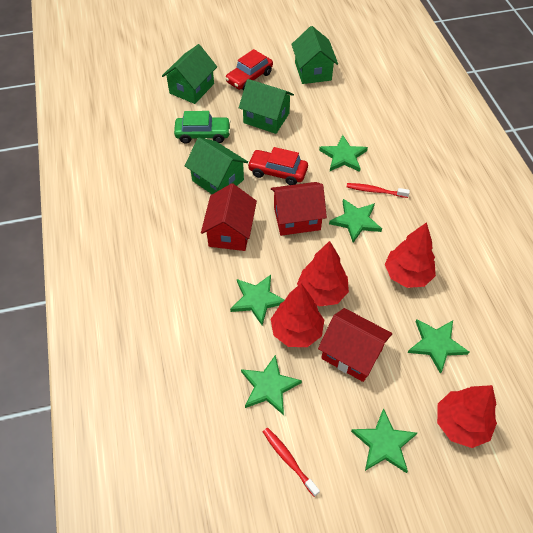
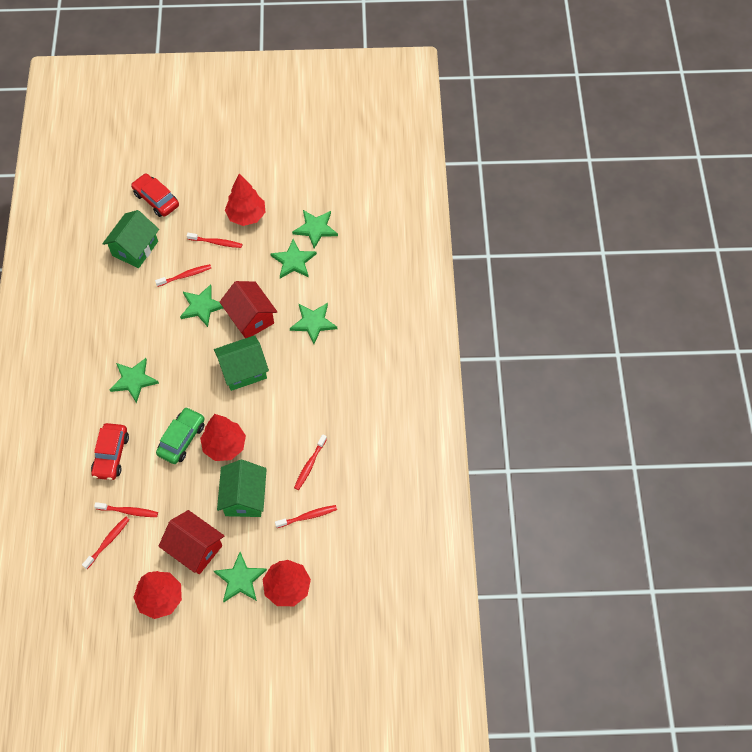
green house: [162,44,217,104] [185,138,248,194] [239,79,294,134] [291,26,338,84] = 4 -> [102,210,159,268] [214,335,269,391] [217,460,267,517] = 3
red house: [201,183,257,251] [271,182,327,236] [318,308,392,382] = 3 -> [158,510,224,574] [220,281,277,338] = 2
red toothbrush: [263,428,320,497] [347,183,410,198] = 2 -> [82,517,130,569] [94,502,158,517] [155,264,211,287] [187,233,242,248] [275,505,337,528] [294,434,327,490] = 6

